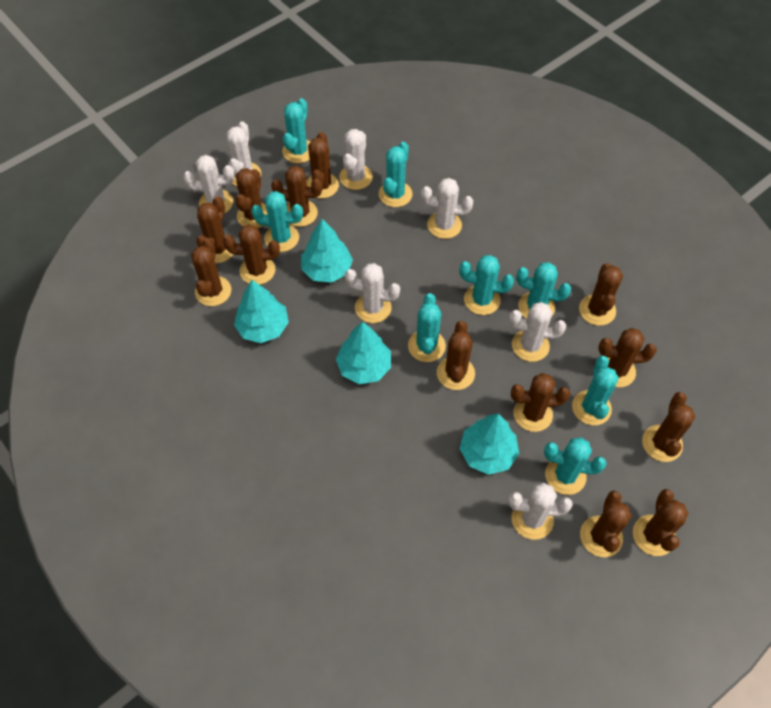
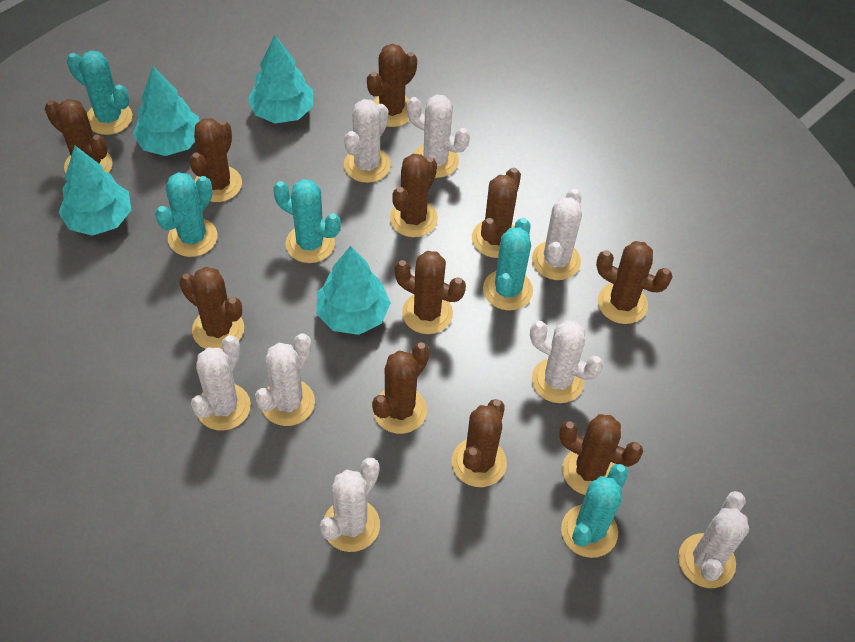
brown cactus: [191,238,231,306] [196,196,233,263] [223,224,280,285] [235,168,268,228] [271,166,322,227] [306,132,339,198] [437,321,475,390] [511,373,570,432] [579,263,623,326] [580,490,632,557] [598,328,657,387] [633,489,688,556] [642,392,695,462] = 13 -> [45,99,113,173] [179,267,244,350] [189,118,242,202] [367,44,417,127] [372,342,430,434] [389,154,438,237] [395,251,466,334] [452,399,507,487] [472,168,521,258] [559,414,643,495] [596,241,673,324] = 11
turquoise cactus: [251,191,303,252] [282,98,310,163] [379,142,412,207] [408,293,446,362] [459,255,514,315] [516,262,571,319] [544,437,606,495] [572,356,619,425] = 8 -> [67,50,132,135] [155,172,217,257] [273,179,341,263] [483,218,533,311] [561,464,628,558] = 5
white cactus: [183,155,235,213] [226,122,261,186] [339,129,373,190] [345,263,400,323] [421,178,473,239] [508,483,573,540] [509,302,566,362] = 7 -> [191,335,251,431] [255,334,315,426] [320,458,380,552] [344,99,391,183] [407,94,470,178] [530,321,604,403] [532,189,582,280] [678,491,749,588] = 8

